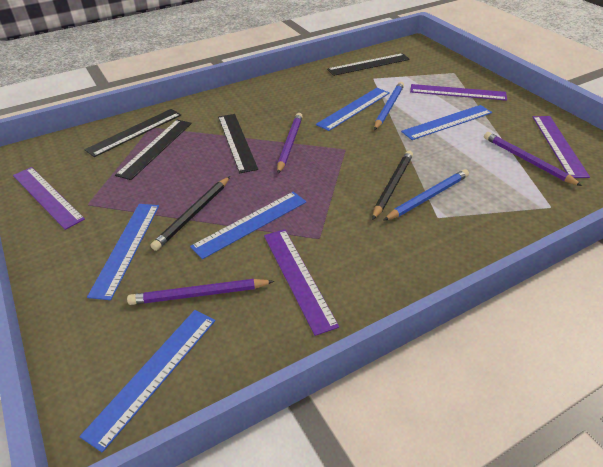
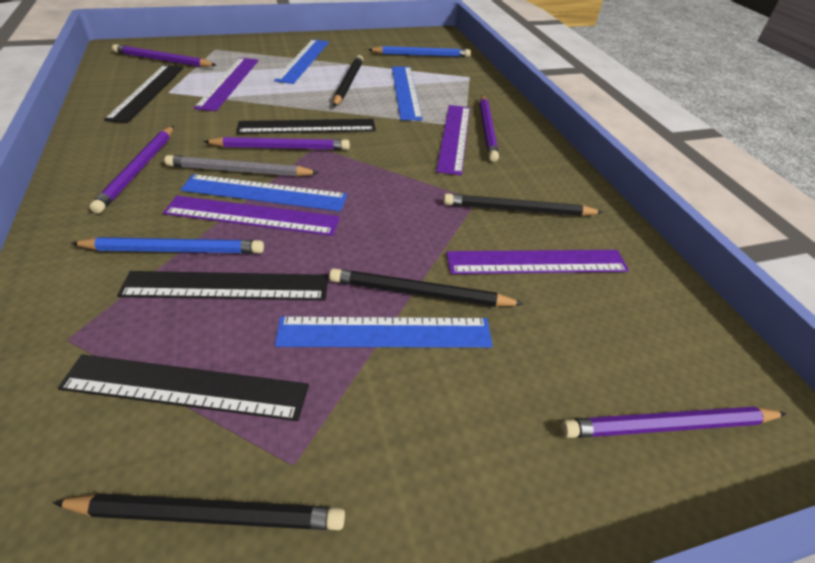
black pencil: [151,176,230,251] [372,151,413,220] = 2 -> [53,493,345,530] [329,268,524,307] [333,55,363,107] [443,193,604,216] = 4
blue ruler: [79,310,215,453] [87,204,159,300] [190,192,306,259] [316,88,390,131] [401,105,492,140] = 5 -> [180,174,347,211] [274,39,329,84] [275,317,493,348] [392,66,423,120] = 4
grey pencil: none = 0 -> [164,155,319,177] = 1
purple pencil: [127,279,274,305] [277,113,303,174] [484,132,582,186] = 3 -> [89,126,174,214] [112,44,216,67] [203,137,350,150] [480,95,499,162] [561,407,787,438] = 5

